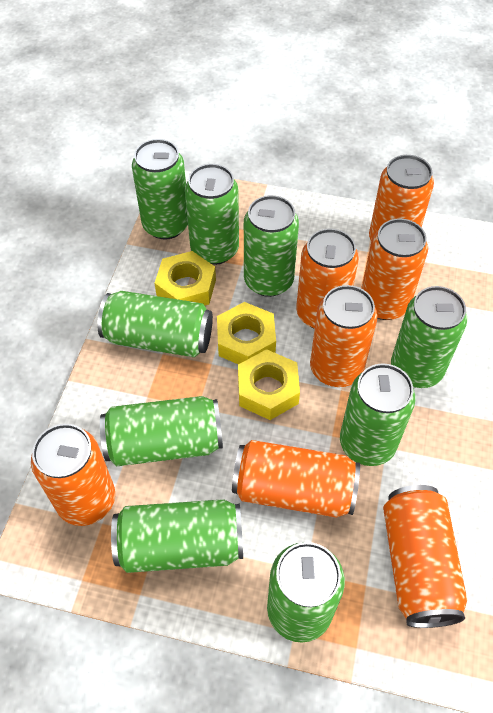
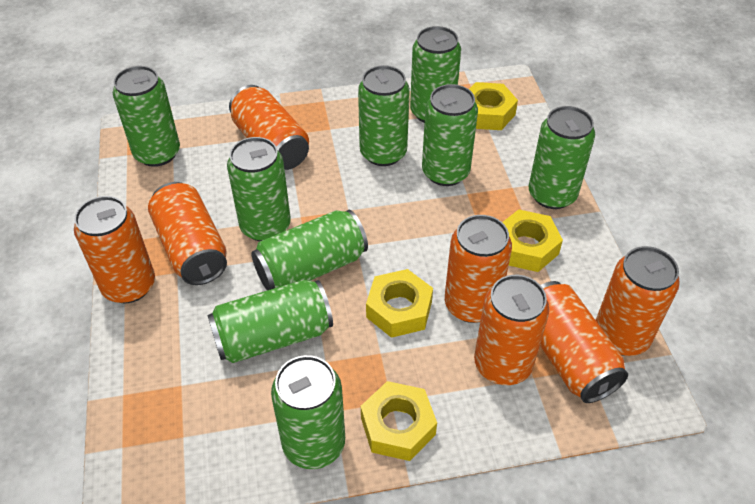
yellow nut: [155,251,216,305] [217,302,276,364] [238,349,300,420] = 3 -> [361,381,437,461] [366,269,433,338] [469,82,518,130] [502,209,563,272] = 4

